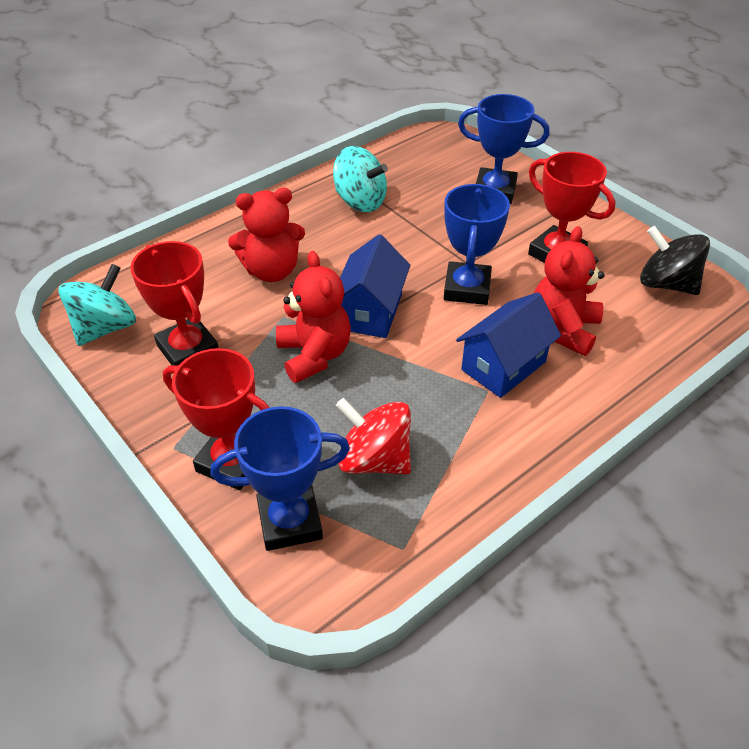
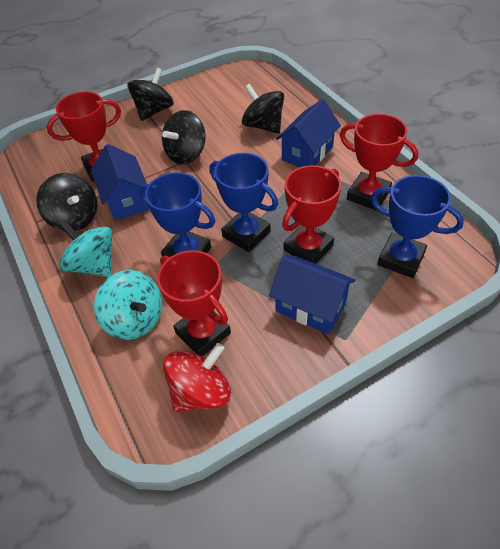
black spinning top: [640,226,710,295] = 1 -> [36,173,97,232] [127,68,174,121] [162,110,206,165] [242,84,284,134] = 4
blue house: [340,234,410,338] [456,292,561,398] = 2 -> [91,144,149,221] [269,256,355,335] [276,99,341,167] = 3
red teddy bear: [228,188,305,282] [276,251,351,383] [534,226,605,356] = 3 -> none = 0
red trophy: [130,241,219,366] [163,348,270,490] [528,152,615,263] = 3 -> [47,92,121,182] [157,250,231,356] [282,165,341,264] [340,114,418,211] = 4

